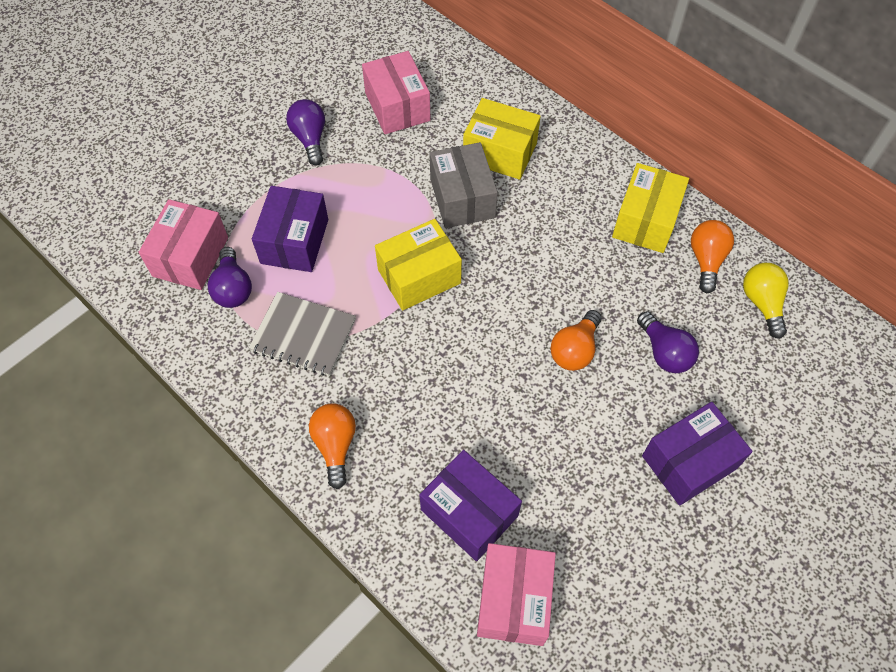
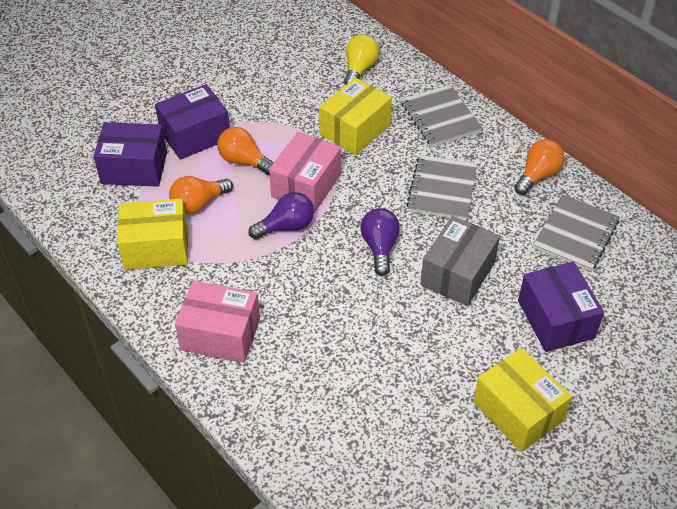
grey notebook: [249,292,356,376] = 1 -> [401,85,482,147] [406,155,477,221] [533,194,620,272] = 3
pink box: [139,199,228,290] [362,51,431,134] [477,543,556,646] = 3 -> [175,280,260,363] [269,131,341,213] = 2
purple light bulb: [208,247,252,308] [286,99,325,166] [637,311,699,373] = 3 -> [248,192,314,239] [361,208,400,276] = 2

